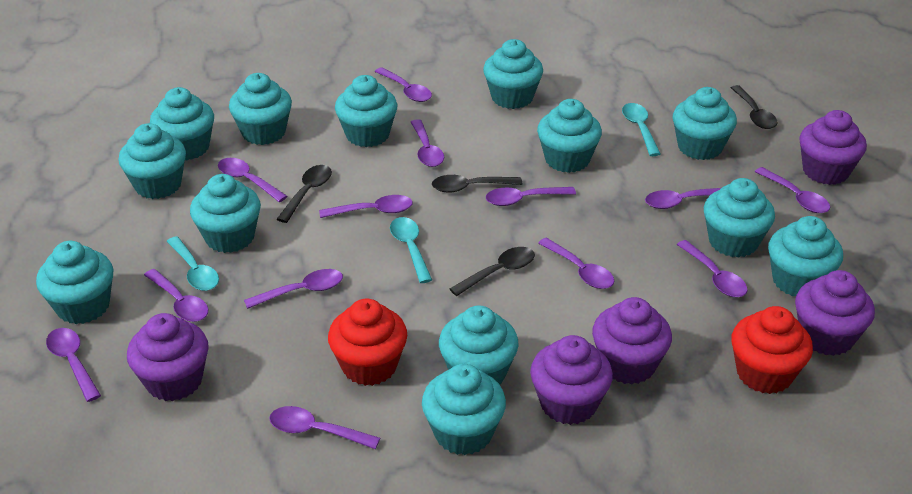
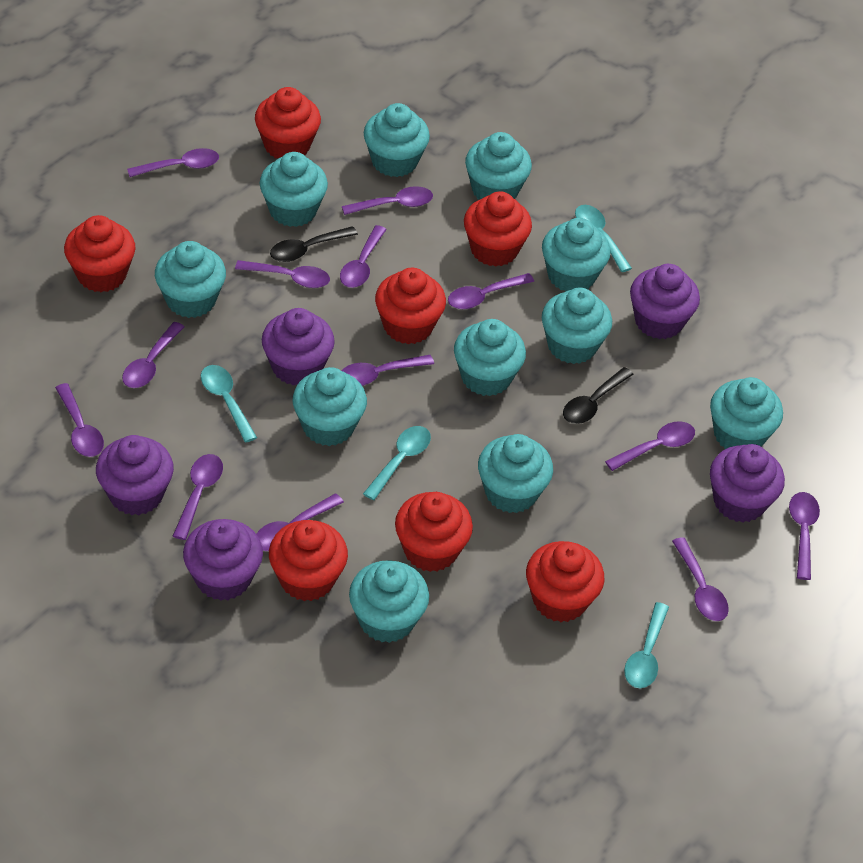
black spoon: [277,165,332,223] [432,175,522,193] [450,247,535,296] [731,85,777,129] = 4 -> [270,226,358,262] [563,367,634,424] = 2
red cupcake: [328,298,407,386] [731,306,813,394] = 2 -> [64,215,135,292] [255,87,321,159] [269,520,348,601] [375,268,446,344] [395,492,473,572] [464,191,532,267] [526,541,605,622] = 7
turquoise cupcake: [36,241,113,324] [118,123,186,199] [150,87,214,161] [190,174,261,253] [229,73,292,145] [335,75,397,147] [422,364,506,455] [439,306,519,385] [483,39,543,109] [537,99,602,173] [673,87,737,160] [704,178,775,258] [768,216,843,296] = 13 -> [155,241,226,318] [259,152,328,227] [293,367,367,446] [349,560,429,643] [364,103,430,177] [454,319,526,396] [465,132,532,200] [478,434,553,513] [542,218,611,292] [542,288,612,364] [710,377,783,449] = 11
turquoise spoon: [166,236,219,291] [390,217,432,283] [622,103,660,156] = 3 -> [201,365,257,442] [363,426,431,500] [575,205,632,272] [624,602,669,688] = 4

